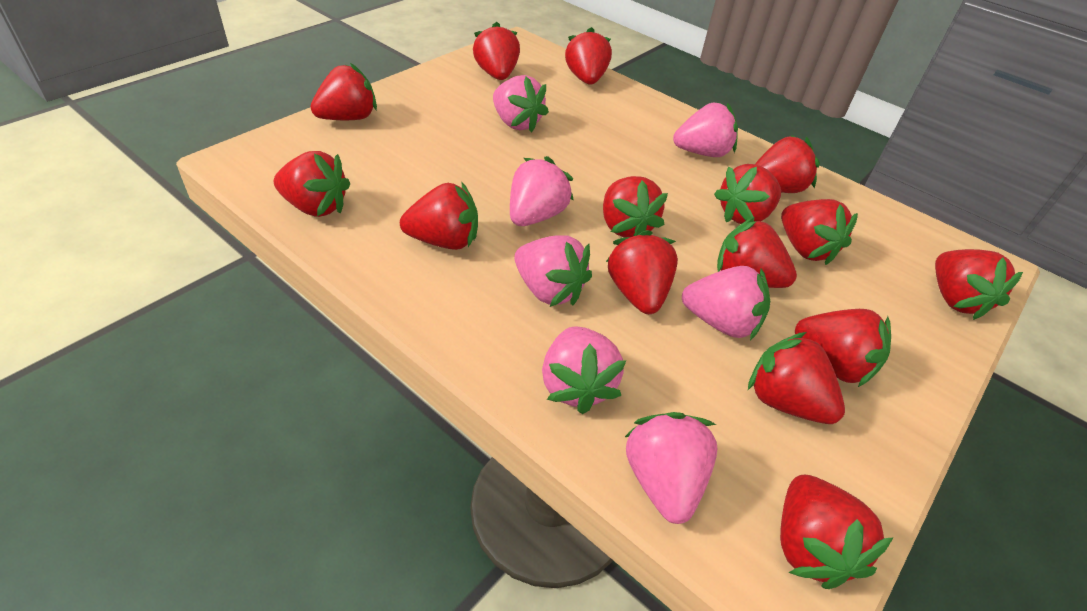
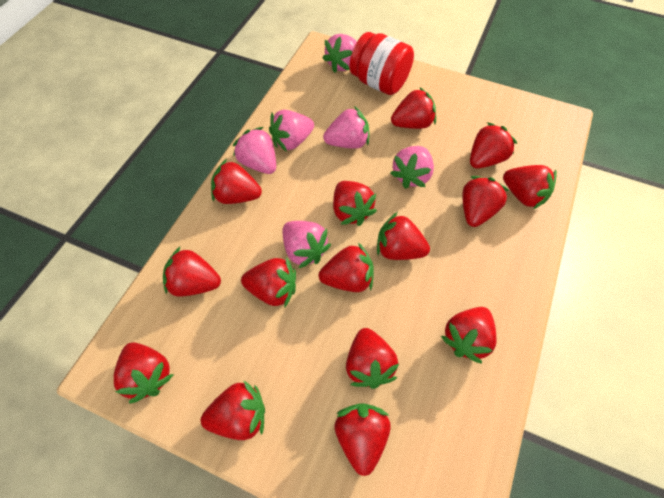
pink strawberry: [493,75,549,133] [510,156,574,226] [514,235,592,307] [542,326,626,414] [625,412,718,524] [673,102,738,157] [682,266,770,340] = 7 -> [233,127,276,174] [269,110,314,151] [282,221,331,268] [323,34,357,73] [323,106,369,149] [390,146,434,189] = 6
red jar: none = 0 -> [349,32,414,95] = 1

